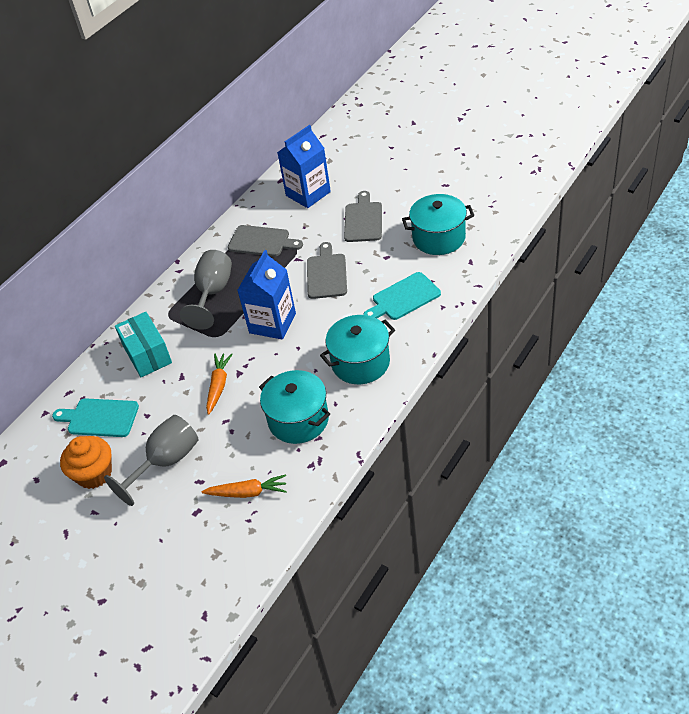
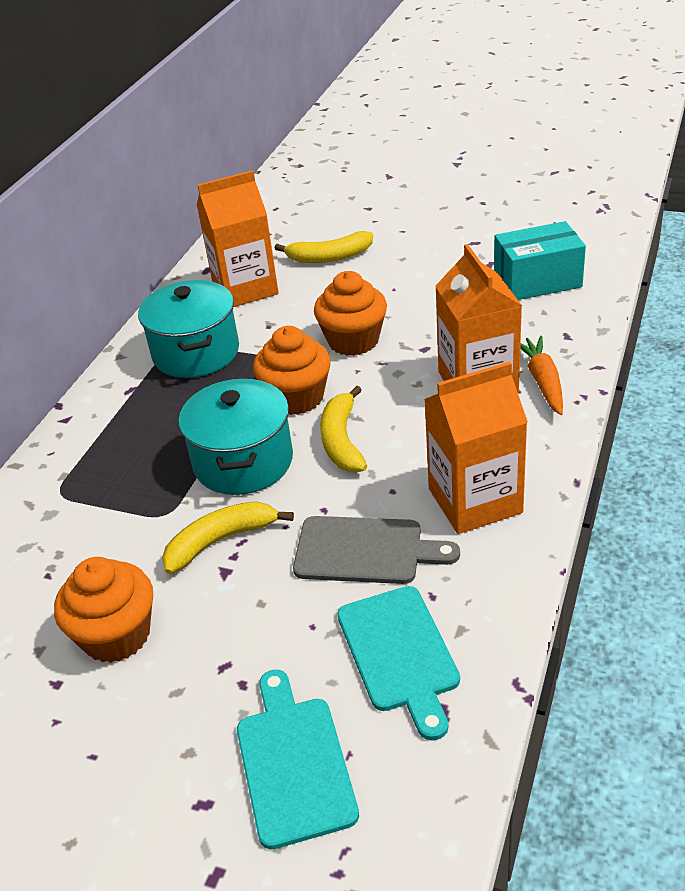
blue carton: [237,250,296,340] [277,125,331,208] = 2 -> none = 0
grey cutting board: [228,225,303,256] [307,242,347,299] [344,191,382,242] = 3 -> [293,516,460,584] = 1
grey goblet: [104,415,199,506] [180,250,232,330] = 2 -> none = 0
orange carrot: [202,474,287,498] [206,354,233,415] = 2 -> [520,336,563,415] = 1
orange carton: none = 0 -> [197,170,279,307] [424,362,528,534] [435,244,522,393] = 3
orange cupcake: [60,436,112,489] = 1 -> [54,557,153,663] [253,326,331,415] [314,271,387,356] = 3
turquoise pot: [259,370,330,444] [320,315,395,384] [402,194,474,255] = 3 -> [138,280,239,378] [179,378,293,495] = 2
yellow banana: none = 0 -> [162,501,294,574] [274,231,373,263] [320,386,367,472] = 3

